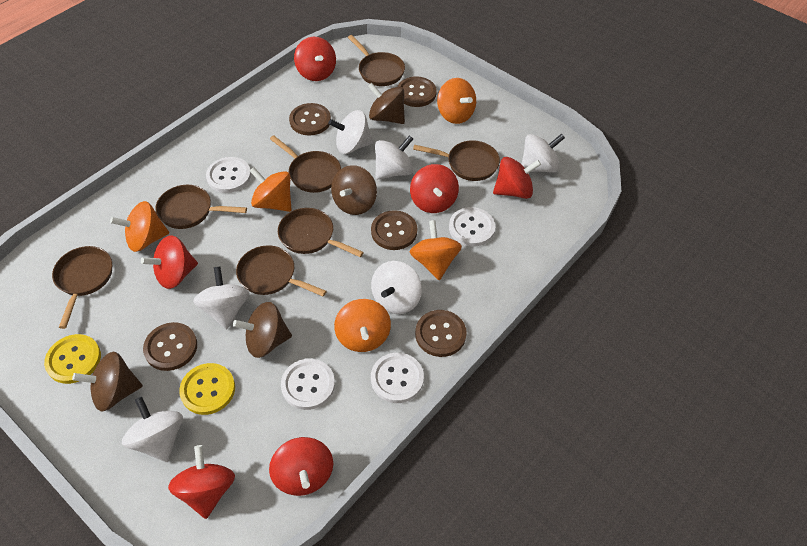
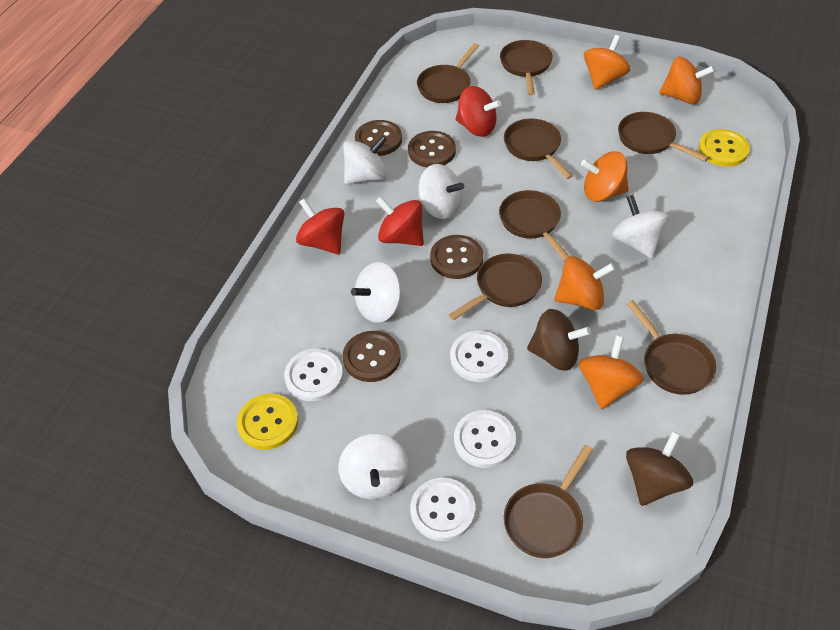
brown button: [143,322,197,371] [289,103,331,136] [371,210,417,250] [397,76,437,107] [415,310,467,357] = 5 -> [343,331,400,382] [355,120,402,156] [408,131,456,168] [430,235,483,279] = 4
brown pan: [52,246,112,329] [155,185,247,229] [236,245,327,296] [270,135,341,193] [278,208,364,257] [348,35,405,86] [413,140,500,181] = 7 -> [417,43,479,103] [449,254,542,320] [499,190,570,261] [500,40,552,95] [504,118,573,179] [504,445,593,558] [618,112,709,162] [627,300,716,395] = 8
brown spinning top: [72,352,143,412] [233,302,292,358] [331,165,377,215] [368,83,405,124] = 4 -> [527,309,591,371] [626,431,693,506] = 2
red spinning top: [141,235,198,289] [168,445,235,519] [269,437,333,496] [294,37,336,81] [410,164,459,213] [493,157,541,199] = 6 -> [296,198,344,254] [376,196,424,246] [456,86,501,137] = 3
white spinning top: [122,397,183,462] [193,267,249,330] [328,110,373,154] [371,261,422,314] [375,135,413,179] [521,134,565,173] = 6 -> [338,434,408,499] [343,136,387,184] [351,262,402,323] [418,164,464,219] [612,195,669,258] = 5

